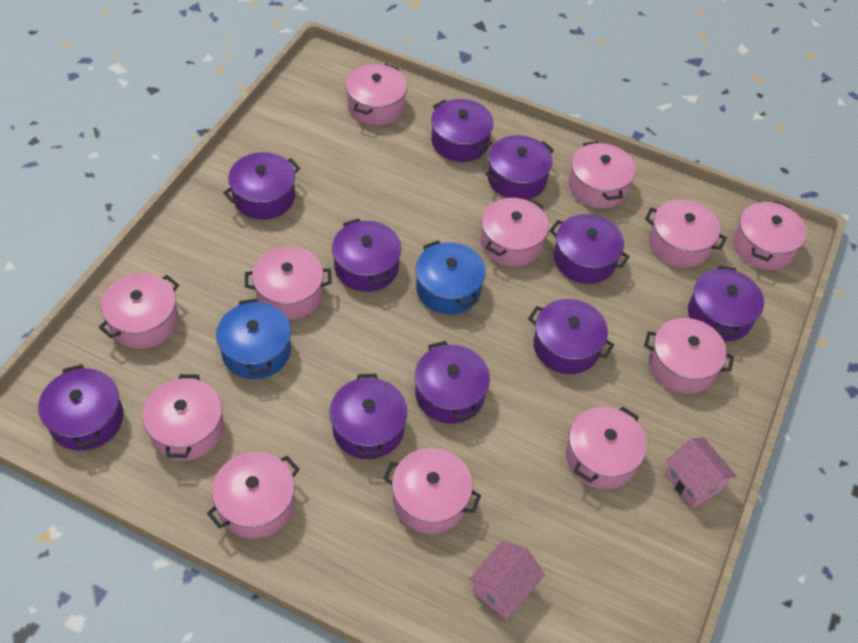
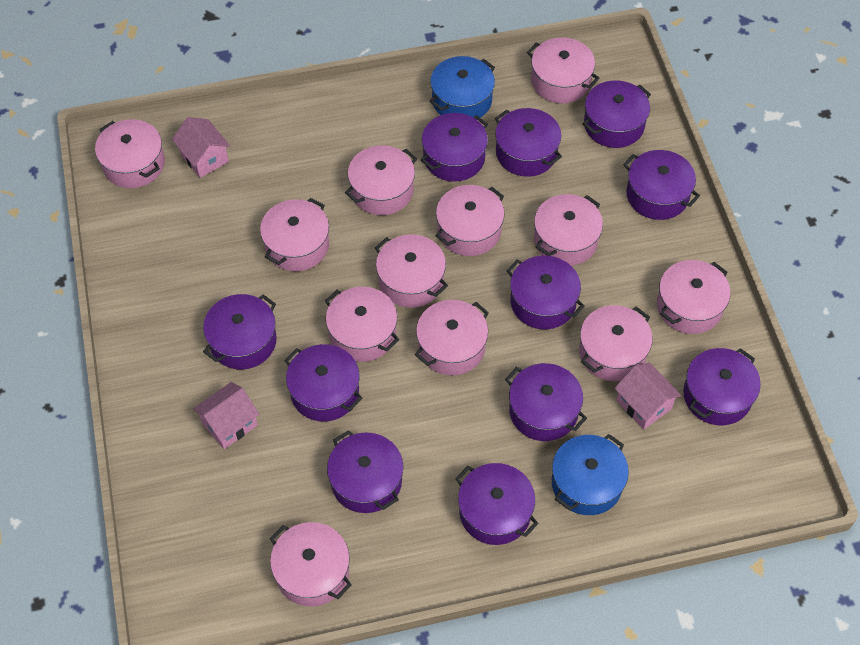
pink house: [469,540,545,619] [664,438,737,508] = 2 -> [172,117,230,178] [193,382,260,449] [615,363,681,430] = 3
purple pot: [38,364,124,451] [223,152,300,220] [330,374,407,459] [332,218,401,292] [414,341,490,423] [431,99,494,162] [485,135,554,200] [528,299,614,374] [549,214,630,284] [688,265,764,341] = 10 -> [203,294,277,370] [284,344,362,422] [327,430,403,513] [421,113,488,182] [455,463,539,545] [495,108,562,177] [505,363,587,441] [506,256,585,329] [583,80,651,148] [623,150,700,220] [683,348,761,425] = 11

